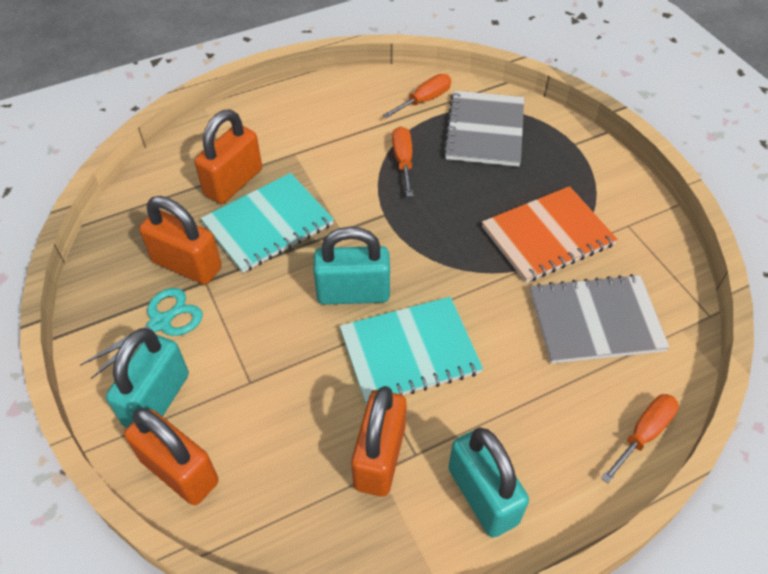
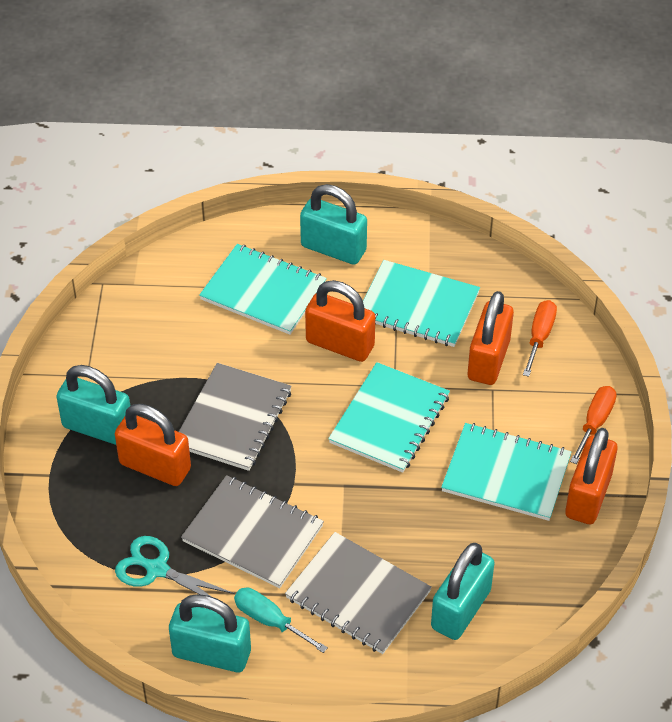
grey notebook: [443,91,524,167] [530,274,670,363] = 2 -> [179,363,292,471] [181,475,324,588] [285,532,432,654] = 3
orange notebook: [482,186,618,283] = 1 -> none = 0
orange screwdriver: [383,74,451,118] [392,126,413,197] [601,394,679,484] = 3 -> [523,300,557,377] [570,386,617,464] = 2
turquoise notebook: [201,173,334,273] [340,297,483,405] = 2 -> [199,244,327,335] [328,362,450,473] [363,260,480,347] [441,423,572,521] = 4
turquoise padlock: [106,328,189,428] [314,226,390,305] [448,427,529,538] = 3 -> [56,365,130,445] [169,594,251,672] [300,184,367,265] [431,543,494,640] = 4
turquoise screwdriver: none = 0 -> [234,587,328,653] = 1

